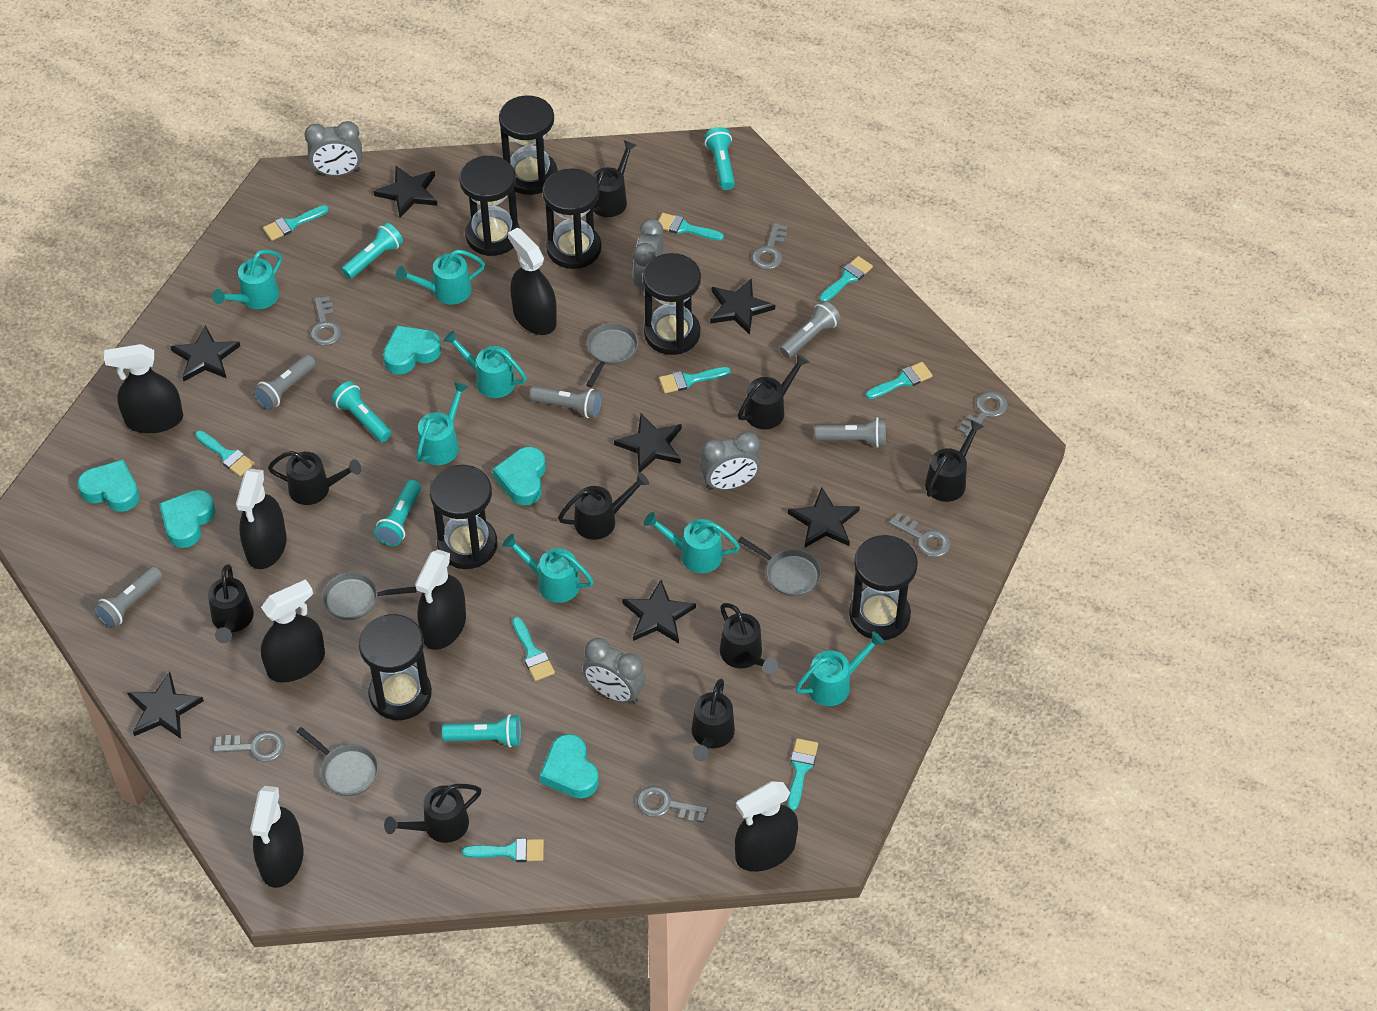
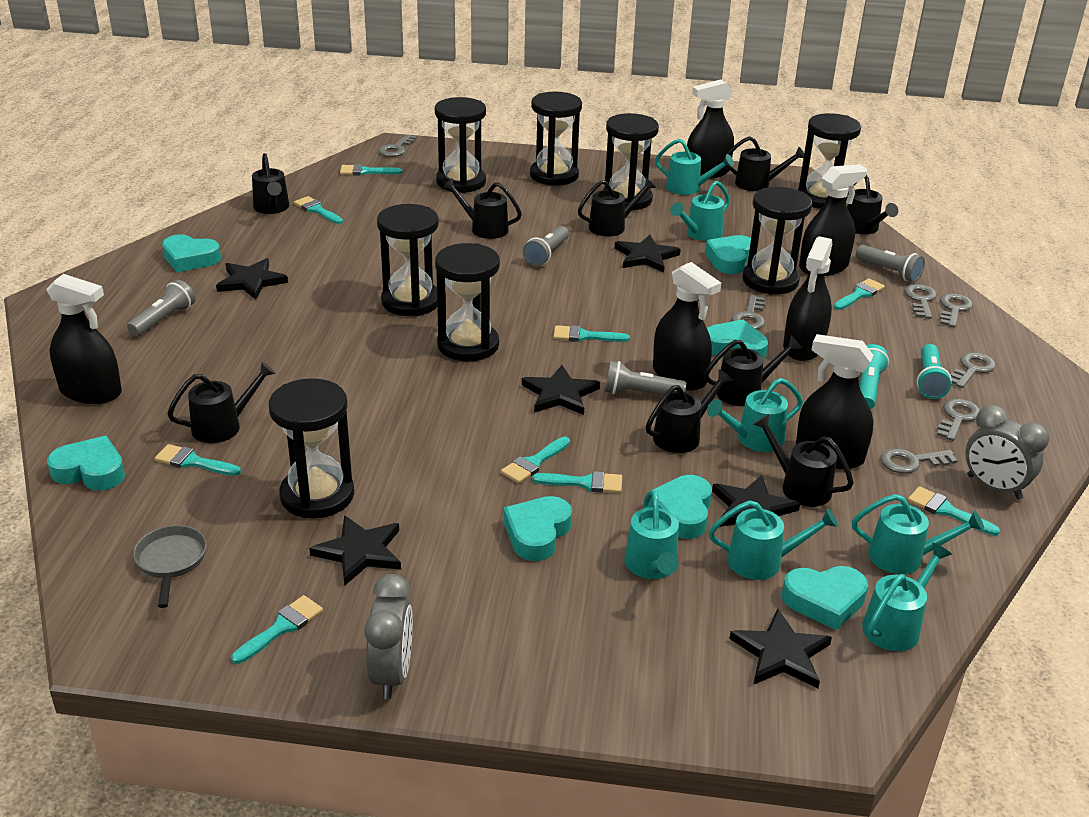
black hourglass: [359,614,432,720] [430,465,497,569] [459,156,520,256] [499,95,558,195] [542,168,602,269] [643,253,701,355] [849,535,918,640] = 7 -> [268,378,354,519] [377,204,439,316] [435,97,486,193] [435,243,500,361] [530,92,582,186] [603,113,659,211] [742,187,812,295] [798,113,861,209] = 8
black spray bottle: [104,344,183,433] [236,469,287,569] [250,786,304,888] [261,579,325,682] [415,550,466,650] [508,227,557,335] [735,781,798,872] = 7 -> [46,274,122,404] [653,262,721,391] [687,79,734,179] [783,236,832,361] [796,334,874,469] [799,164,867,276] = 6
black star: [127,672,204,739] [170,325,240,381] [374,166,438,218] [614,414,682,472] [622,580,696,644] [710,278,775,335] [788,487,860,548] = 7 -> [216,258,288,300] [309,515,401,585] [522,365,600,415] [615,235,681,273] [712,475,800,527] [729,608,832,689] = 6
grey clock: [304,121,362,176] [583,638,646,704] [633,219,664,296] [700,431,761,490] = 4 -> [364,574,413,699] [965,405,1049,500] = 2
grey flashlight: [94,566,163,628] [253,354,316,410] [530,386,602,418] [780,301,841,358] [815,417,886,448] = 5 -> [127,280,195,337] [523,226,569,267] [605,361,686,395] [856,245,925,282] = 4
grey key: [213,731,285,762] [310,297,342,346] [637,785,708,822] [752,223,787,270] [889,513,950,557] [958,391,1008,437] = 6 -> [379,134,417,157] [732,295,765,330] [881,448,958,474] [904,284,937,319] [937,399,980,441] [939,293,973,328] [950,352,996,388] = 7
grey pan: [297,727,379,796] [322,572,416,620] [586,323,638,387] [738,536,822,597] = 4 -> [133,525,207,608] = 1
turquoise flashlight: [332,381,392,442] [341,222,403,279] [374,480,421,546] [442,714,521,747] [705,127,735,190] = 5 -> [860,344,889,409] [917,344,952,399] = 2
turquoise heart: [77,460,139,512] [159,490,216,548] [383,326,441,374] [493,447,546,505] [540,734,599,799] = 5 -> [47,436,125,490] [162,234,221,272] [503,496,572,561] [647,475,712,539] [705,235,751,274] [707,319,768,360] [782,566,868,630] = 7

